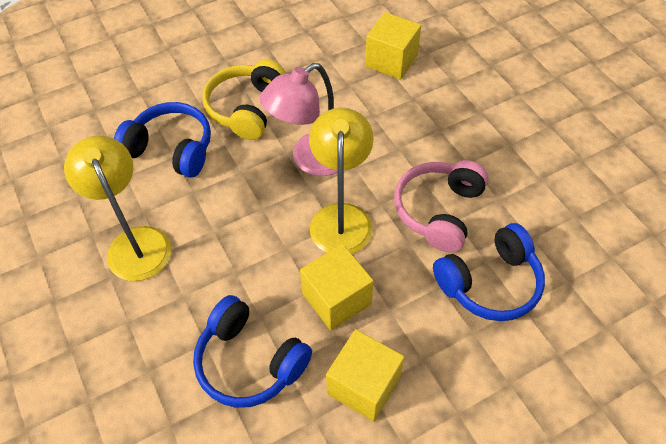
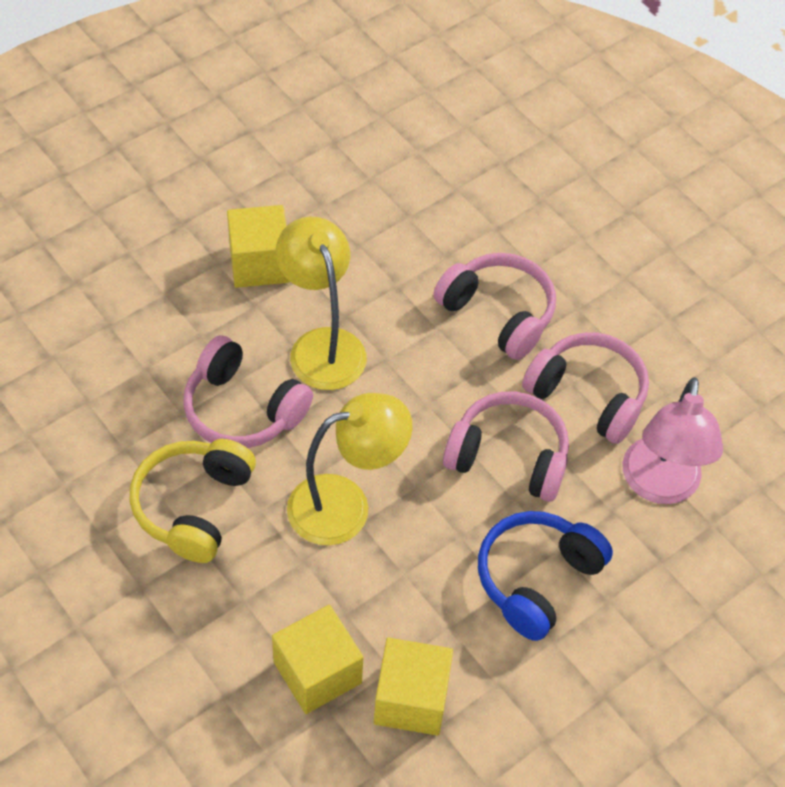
blue headphones: [114,102,211,178] [193,295,312,408] [433,223,545,321] = 3 -> [478,511,613,641] = 1
pink headphones: [394,160,488,252] = 1 -> [183,335,313,448] [433,253,556,360] [443,391,569,502] [522,332,649,444] = 4

